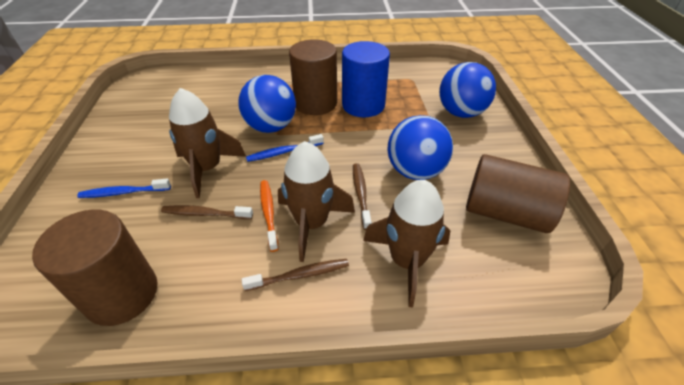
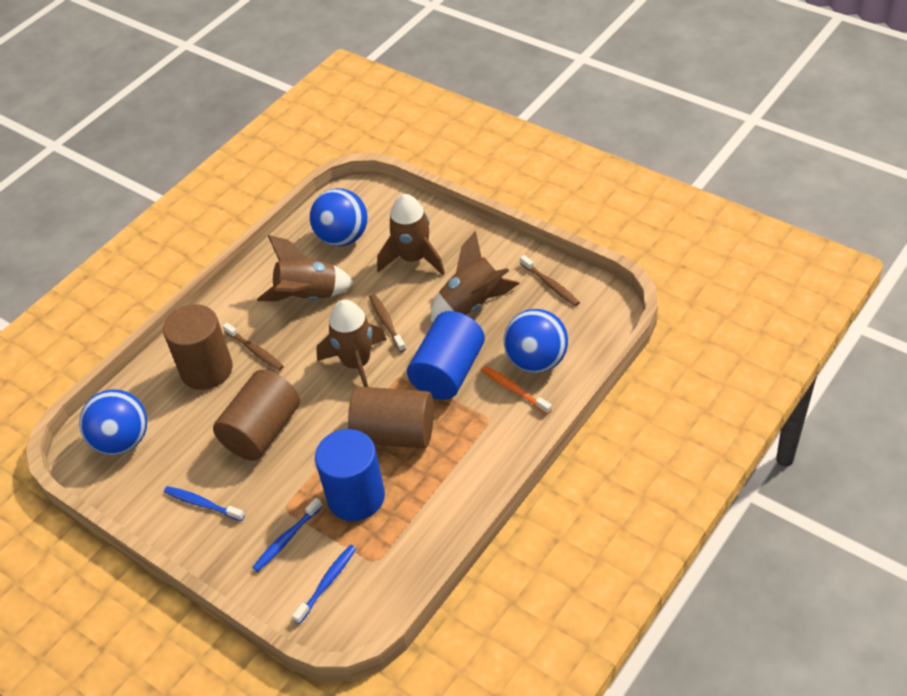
blue cylinder: [342,41,390,117] = 1 -> [315,429,385,521] [407,311,485,400] = 2
blue toothbrush: [77,179,171,198] [246,134,324,162] = 2 -> [164,486,245,521] [252,498,322,572] [292,545,356,624] = 3
brown rocket: [169,88,246,198] [278,141,355,262] [363,180,451,307] = 3 -> [257,235,354,301] [316,300,387,387] [377,194,445,275] [430,231,520,322] = 4

